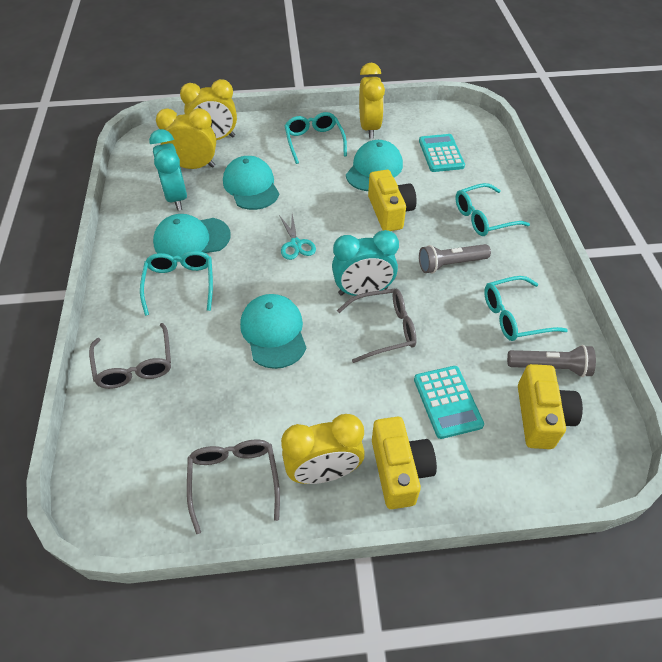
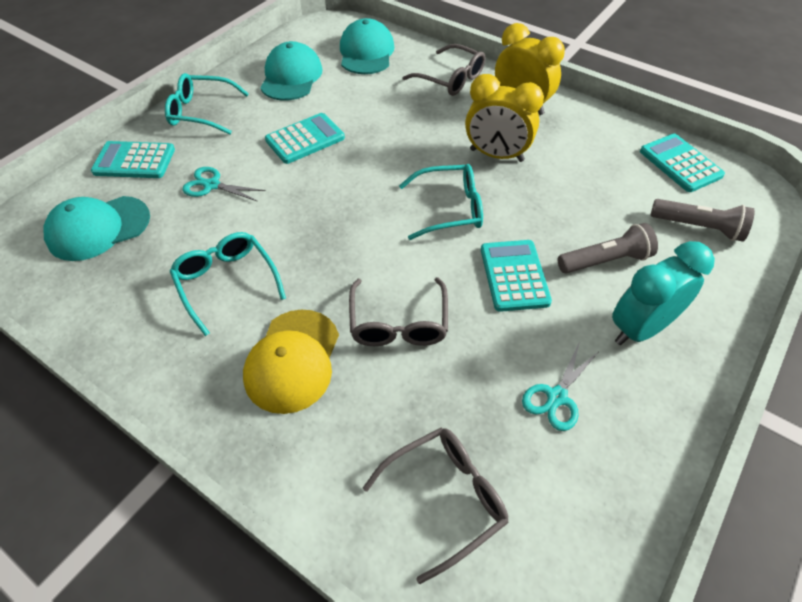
turquoise calculator: [414,366,484,439] [419,134,465,172] = 2 -> [91,141,175,178] [265,113,345,164] [481,240,552,312] [640,134,725,192] = 4
turquoise cap: [153,214,231,262] [223,156,279,210] [240,294,306,369] [346,140,403,191] = 4 -> [43,196,150,261] [260,41,323,101] [340,18,395,74] = 3
turquoise clock: [149,129,187,211] [332,230,399,296] = 2 -> [612,241,715,345] = 1
turquoise glasses: [140,251,213,316] [285,112,347,164] [455,183,530,236] [484,276,568,341] = 4 -> [165,73,249,135] [170,232,286,336] [399,164,483,240] = 3
turquoise scissors: [279,214,316,260] = 1 -> [182,167,266,202] [522,344,599,431] = 2
yellow camera: [368,170,417,231] [372,417,437,509] [518,364,583,449] = 3 -> none = 0
yellow cap: none = 0 -> [243,310,339,414] = 1
yellow clock: [156,108,216,169] [180,79,237,140] [281,414,365,484] [359,63,385,139] = 4 -> [465,74,544,162] [495,23,565,115] = 2

